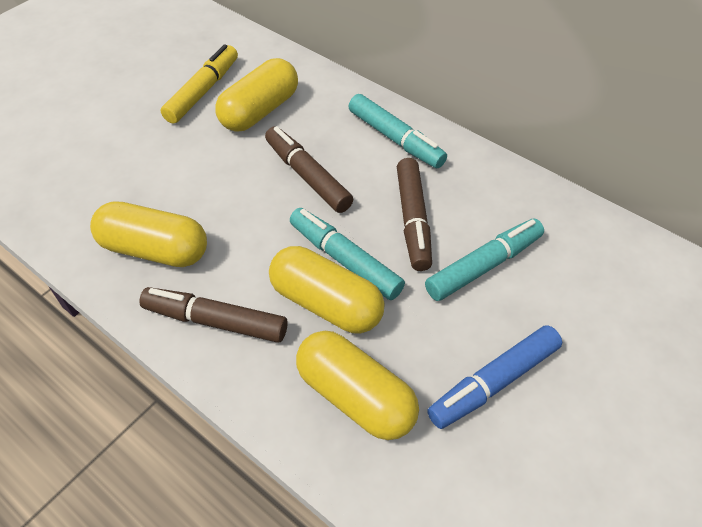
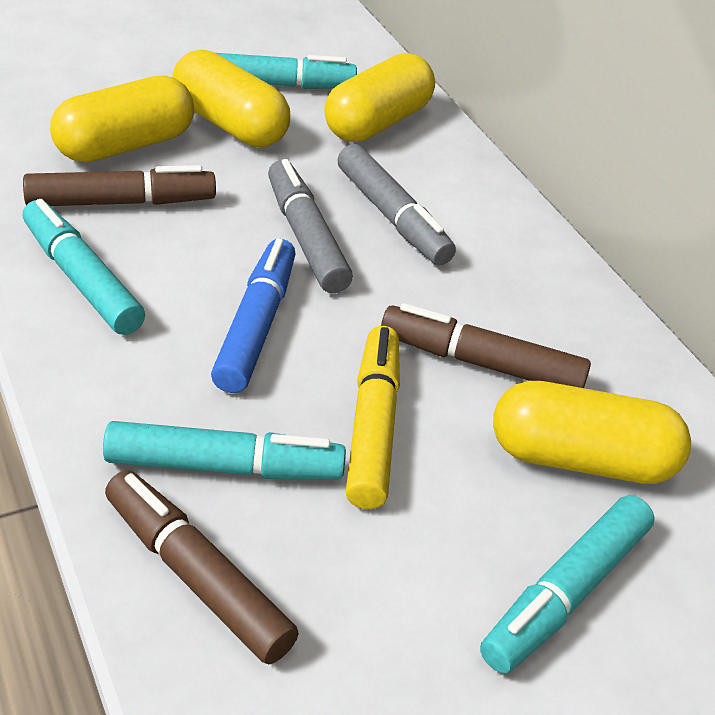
grey marker: none = 0 -> [268,159,353,293] [337,144,456,265] = 2
turquoise marker: [290,208,405,300] [349,94,447,168] [425,218,544,301] = 3 -> [23,199,145,335] [103,421,346,480] [216,53,357,89] [480,495,655,673] = 4

